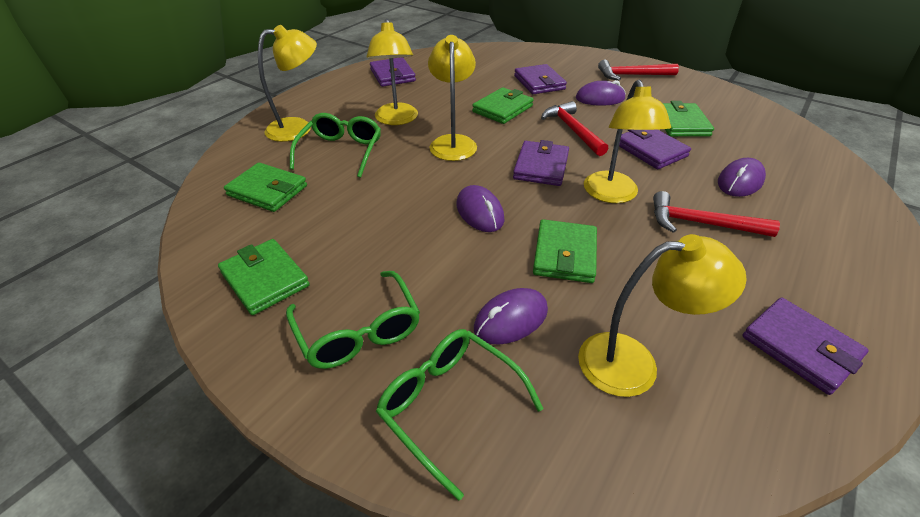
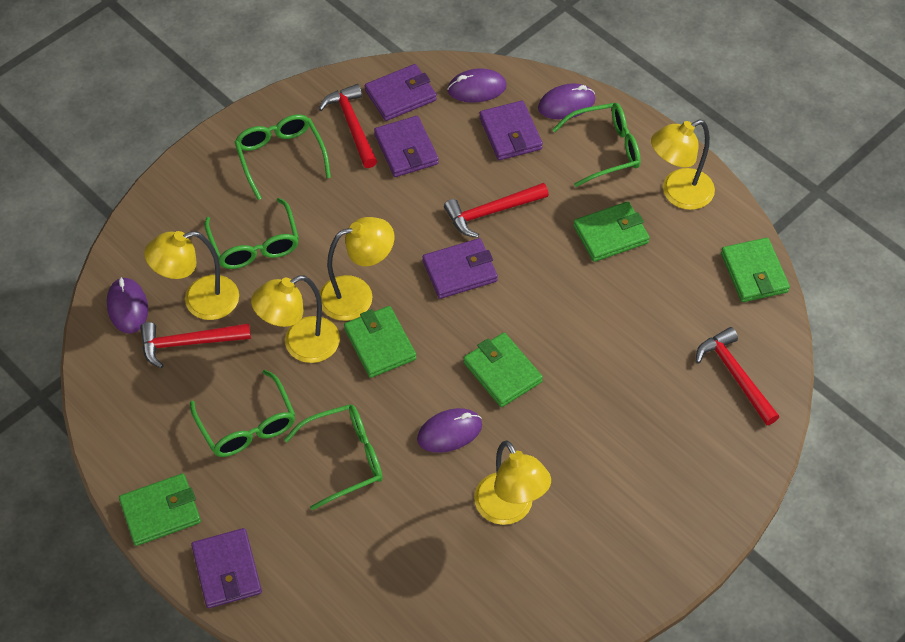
green glasses: [286,271,420,369] [290,113,381,178] [376,329,544,501] = 3 -> [190,370,295,457] [204,198,299,269] [235,115,331,200] [284,404,383,510] [552,103,641,187] = 5
red hammer: [541,101,608,156] [598,59,679,80] [653,191,780,237] = 3 -> [140,322,251,368] [319,84,377,168] [444,183,549,238] [696,327,779,425] = 4

